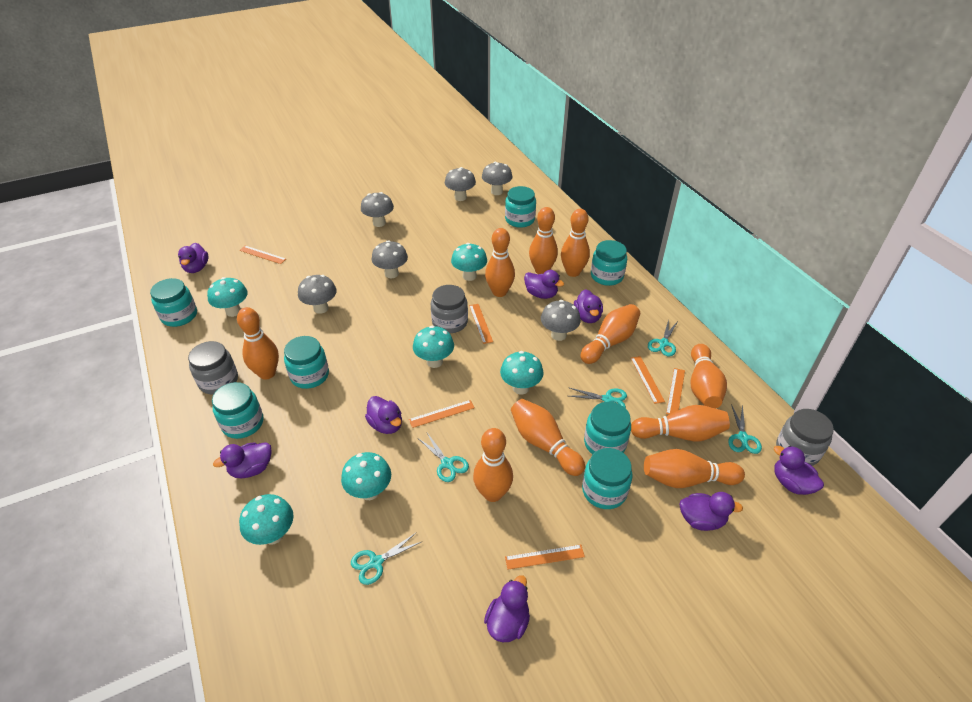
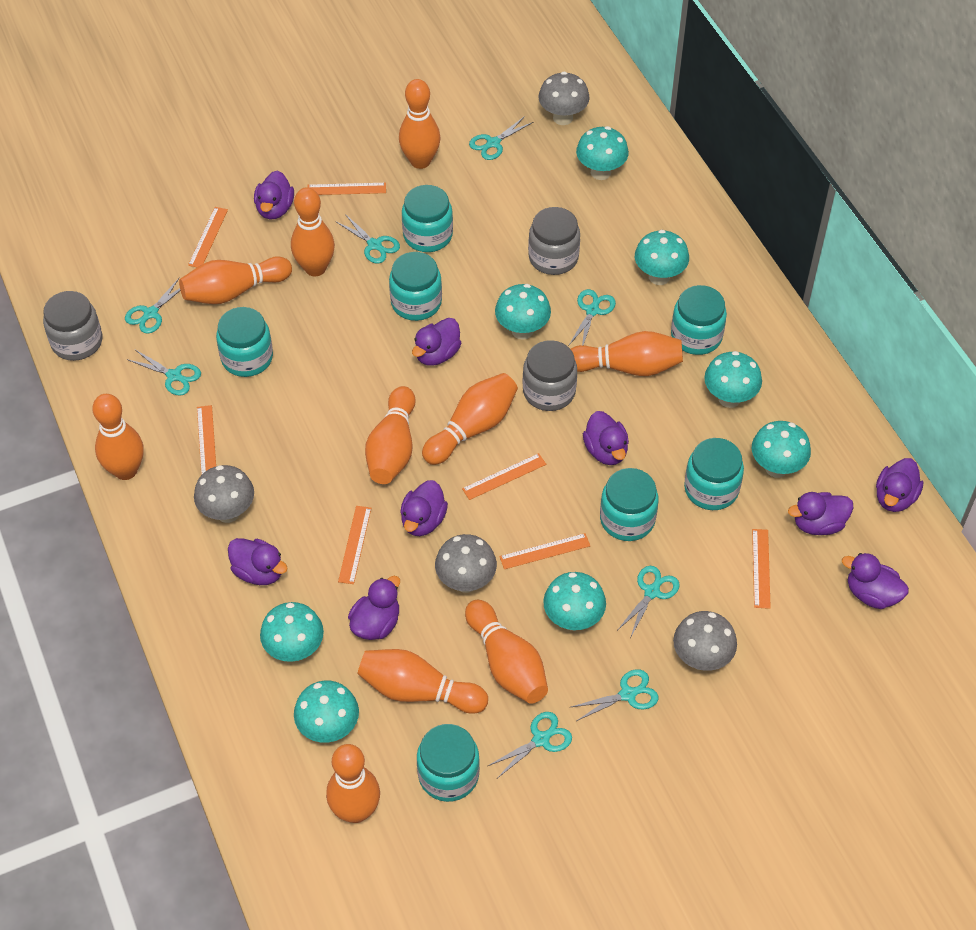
grey mushroom: [298,275,337,314] [361,192,394,227] [372,240,408,278] [445,167,476,201] [482,162,513,195] [541,300,581,341] = 6 -> [194,465,254,523] [435,534,497,593] [538,72,590,125] [673,611,737,671] = 4
orange ruler: [239,246,286,264] [409,400,475,428] [469,304,493,344] [505,544,585,570] [631,356,665,404] [666,368,685,415] = 6 -> [188,207,228,267] [197,405,216,475] [307,183,386,195] [338,506,371,584] [462,453,546,500] [499,533,590,569] [752,529,771,609] = 7
purple duck: [178,243,209,273] [213,442,271,478] [365,396,402,434] [484,575,530,642] [524,270,564,299] [574,289,603,323] [680,492,743,531] [774,446,824,495] = 8 -> [228,538,288,585] [254,170,294,219] [348,576,400,640] [400,480,448,536] [412,318,461,366] [583,411,629,465] [788,492,853,535] [842,553,909,609] [876,458,923,512] = 9
turquoise mushroom: [207,277,248,317] [239,494,293,545] [341,452,391,500] [413,326,454,368] [451,243,487,281] [500,351,544,395] = 6 -> [260,602,324,662] [294,680,359,743] [495,284,551,340] [543,572,606,631] [576,126,629,180] [635,230,689,285] [704,351,762,408] [752,421,811,478] = 8
turquoise scissors: [351,532,423,585] [419,433,469,482] [568,387,627,408] [648,319,678,356] [728,404,762,454] = 5 -> [125,277,181,334] [126,349,201,396] [335,214,400,264] [469,116,533,160] [488,712,572,778] [569,289,616,345] [571,669,658,721] [618,566,680,638] = 8

